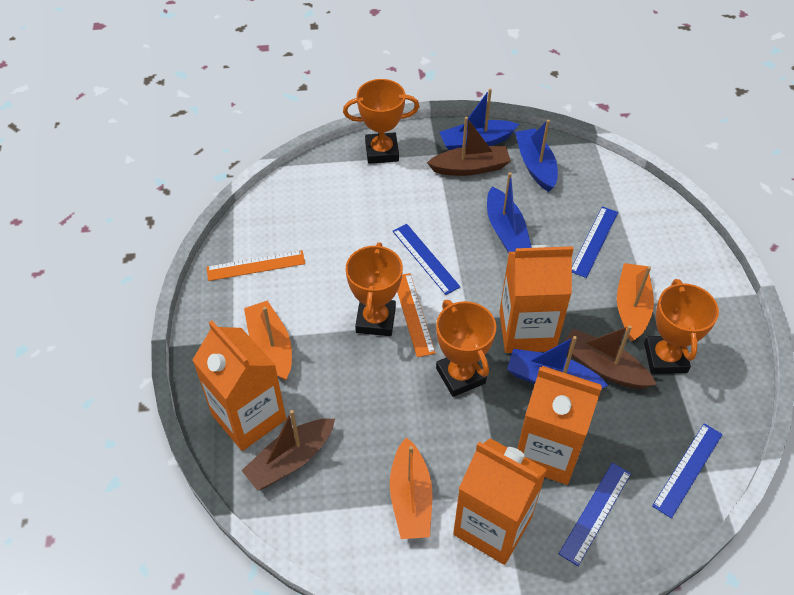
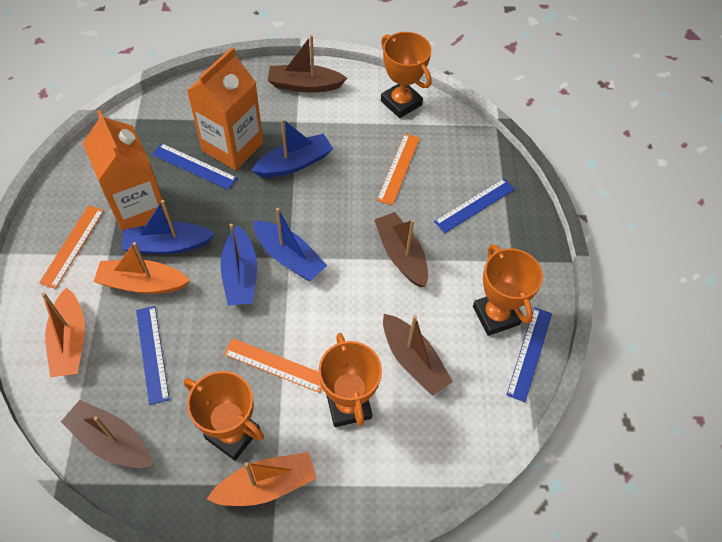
brown boat: [241,410,335,491] [427,117,511,176] [564,325,657,389] = 3 -> [61,400,152,468] [268,35,347,93] [374,212,428,287] [383,314,453,396] = 4
orange carton: [192,321,286,451] [453,438,547,565] [499,245,574,353] [517,366,602,485] = 4 -> [83,110,167,233] [187,47,263,170] = 2
orange ruler: [206,250,305,281] [397,273,435,357] = 2 -> [39,205,104,289] [224,338,322,393] [377,134,420,205] = 3

